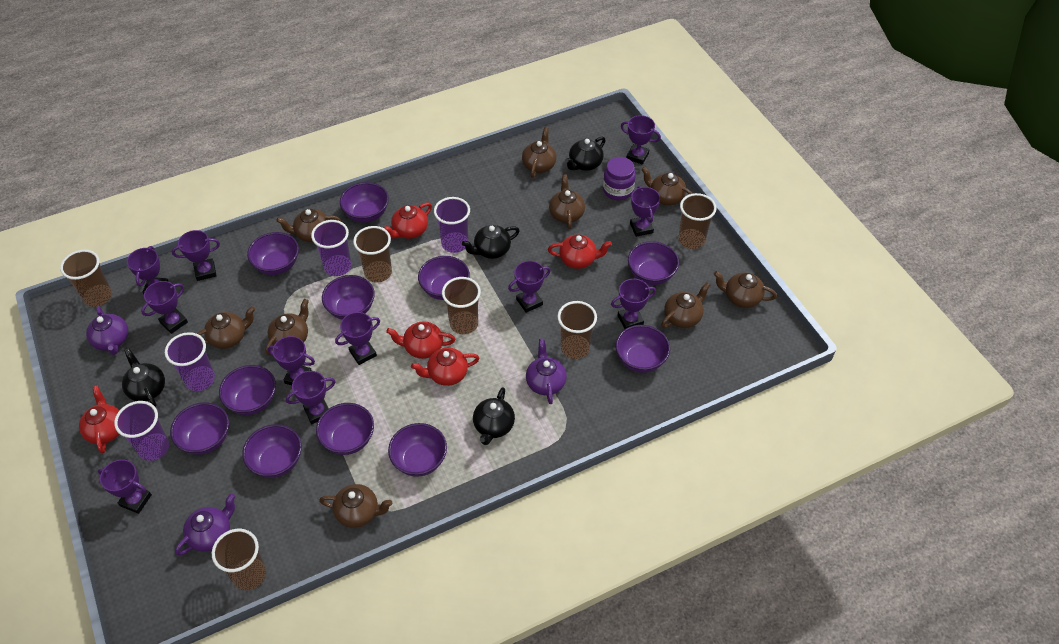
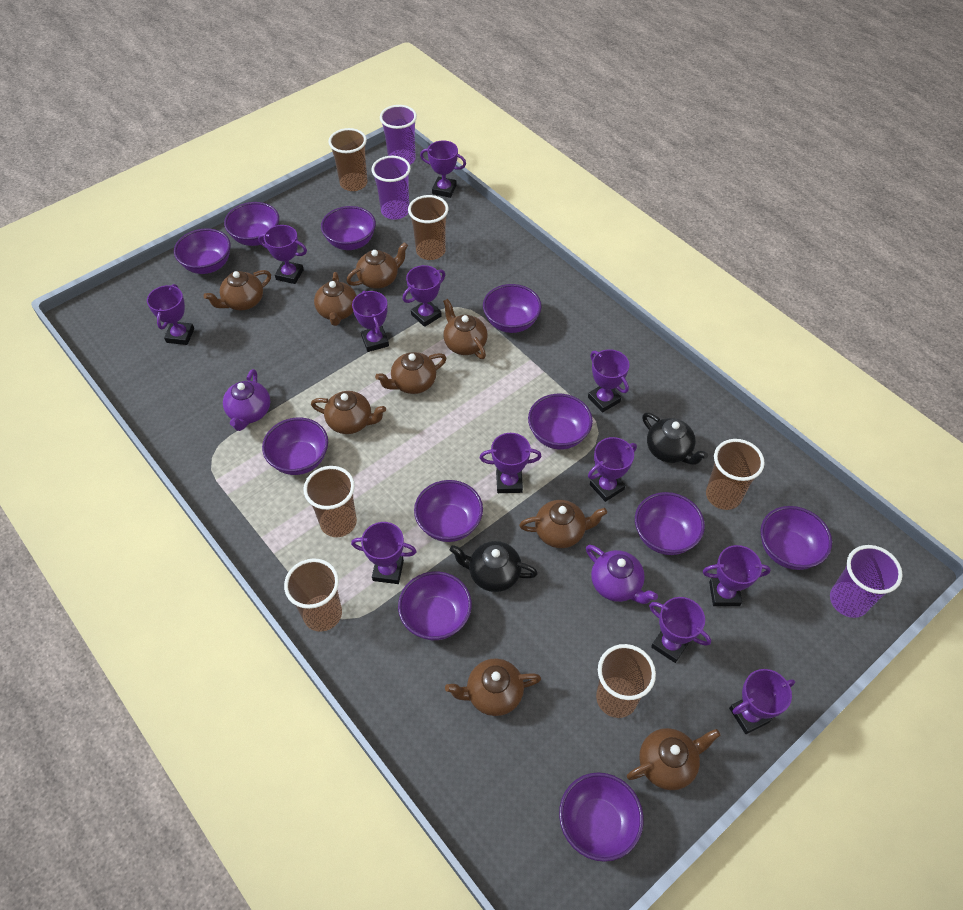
black teapot: [122,348,165,407] [462,225,520,259] [473,387,515,445] [565,137,606,171] = 4 -> [450,541,538,592] [642,413,708,465] = 2
purple cup: [114,401,169,461] [165,332,215,391] [311,220,351,276] [434,197,470,253] = 4 -> [371,156,411,220] [380,105,417,165] [830,545,903,618] = 3
purple jar: [603,157,636,200] = 1 -> none = 0
purple teapot: [86,306,128,355] [175,493,235,556] [526,339,567,404] = 3 -> [223,369,270,431] [586,545,658,604] = 2
purple trophy: [98,459,152,514] [127,246,169,294] [141,281,188,334] [172,230,220,281] [267,336,315,385] [286,371,336,424] [335,312,380,365] [508,261,551,313] [611,279,656,329] [621,115,661,164] [630,186,660,237] = 11 -> [147,284,194,345] [258,225,307,284] [351,522,417,584] [352,290,389,352] [403,265,445,327] [420,140,466,198] [480,433,542,493] [588,349,629,413] [588,437,637,502] [649,597,711,663] [703,545,771,606] [729,669,795,734] = 12
red teapot: [79,385,119,453] [383,202,432,239] [386,321,455,359] [411,348,480,386] [548,235,612,269] = 5 -> none = 0

